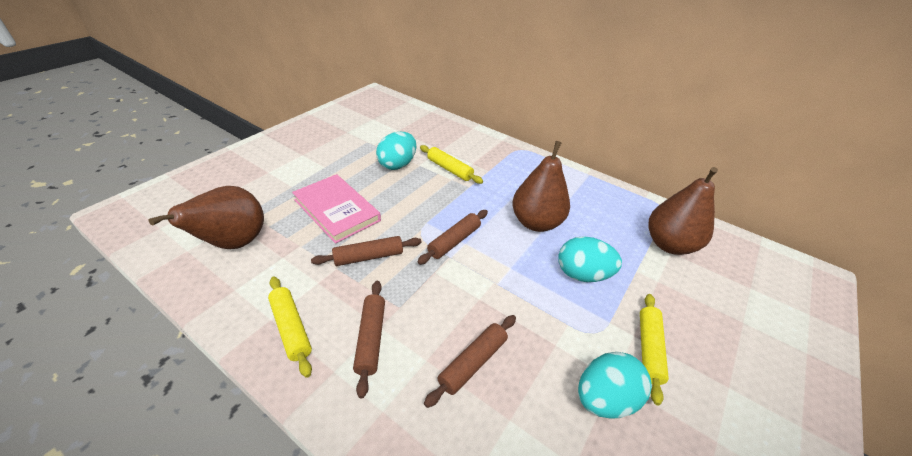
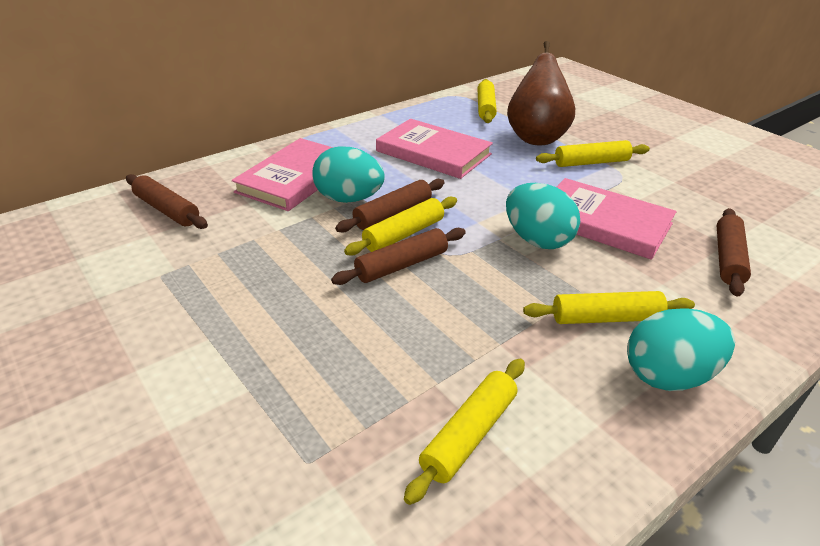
brown pear: [148,186,264,249] [512,141,570,232] [648,167,718,255] = 3 -> [507,41,575,145] = 1
pink book: [292,174,381,244] = 1 -> [232,138,333,211] [376,119,493,179] [557,178,677,260] = 3
yellow rolling pin: [268,277,312,378] [420,145,483,184] [640,294,669,405] = 3 -> [344,196,457,256] [404,358,525,505] [477,79,497,123] [523,291,695,324] [536,140,650,167] = 5

